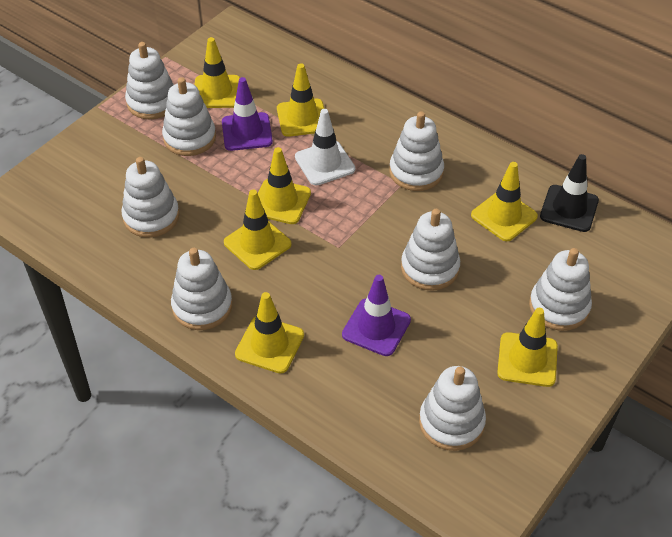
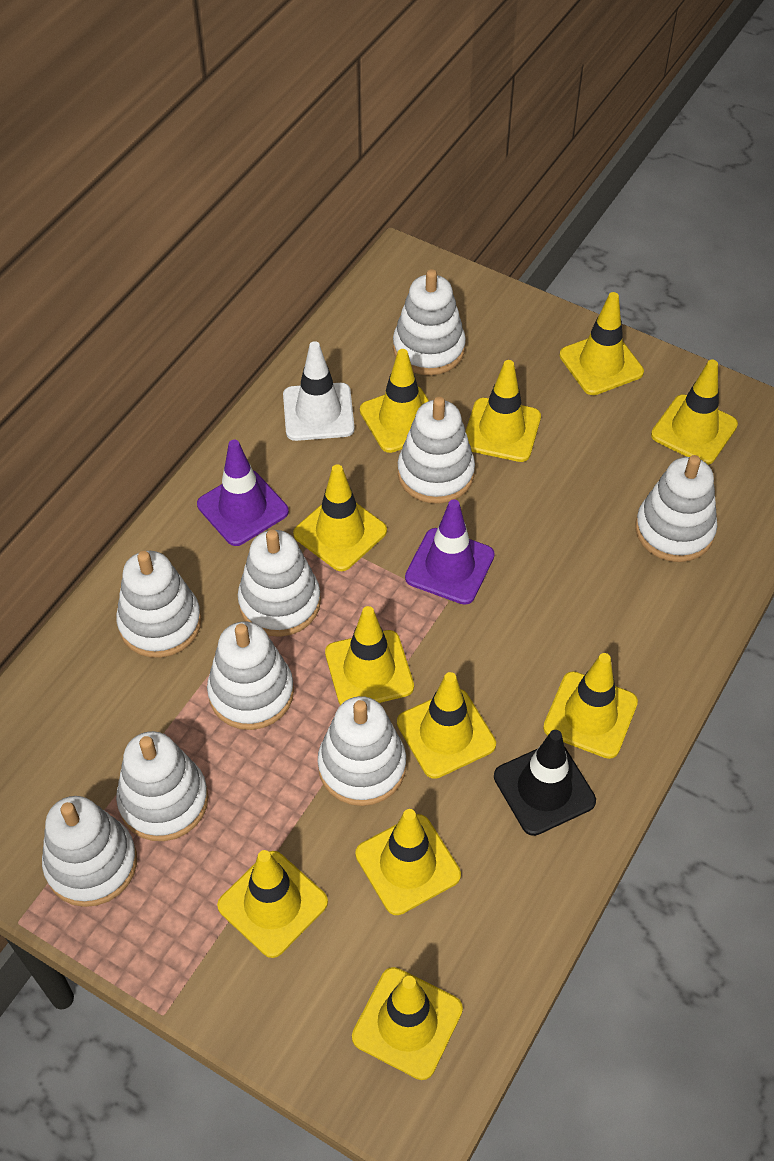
white stacking toy: [122,157,180,238] [125,42,174,119] [162,77,216,156] [171,248,232,330] [390,111,444,191] [401,209,460,291] [419,366,486,451] [529,248,592,331] = 8 -> [42,796,137,907] [116,551,201,658] [116,731,208,841] [207,622,294,730] [238,530,321,637] [318,696,406,806] [393,269,466,375] [398,397,475,504] [635,455,717,562] = 9
yellow traffic cone: [194,37,240,108] [224,189,291,270] [235,292,304,374] [258,147,311,224] [277,63,325,137] [471,162,538,241] [497,308,558,387] = 7 -> [217,850,328,958] [293,464,387,571] [325,606,414,705] [352,967,463,1080] [355,809,461,915] [360,349,429,453] [397,672,496,779] [465,360,541,462] [543,653,638,759] [560,292,644,395] [651,360,738,465] = 11

